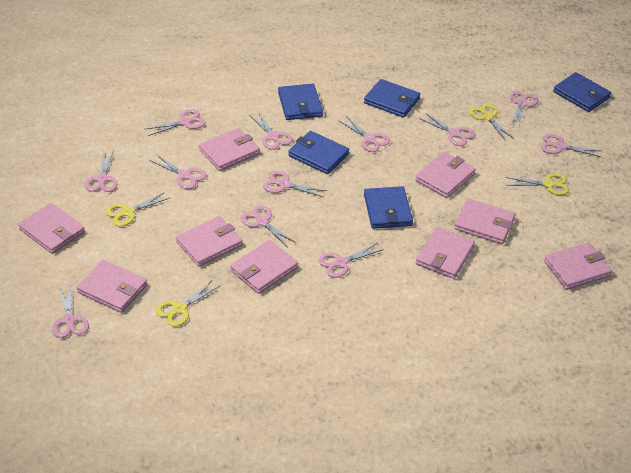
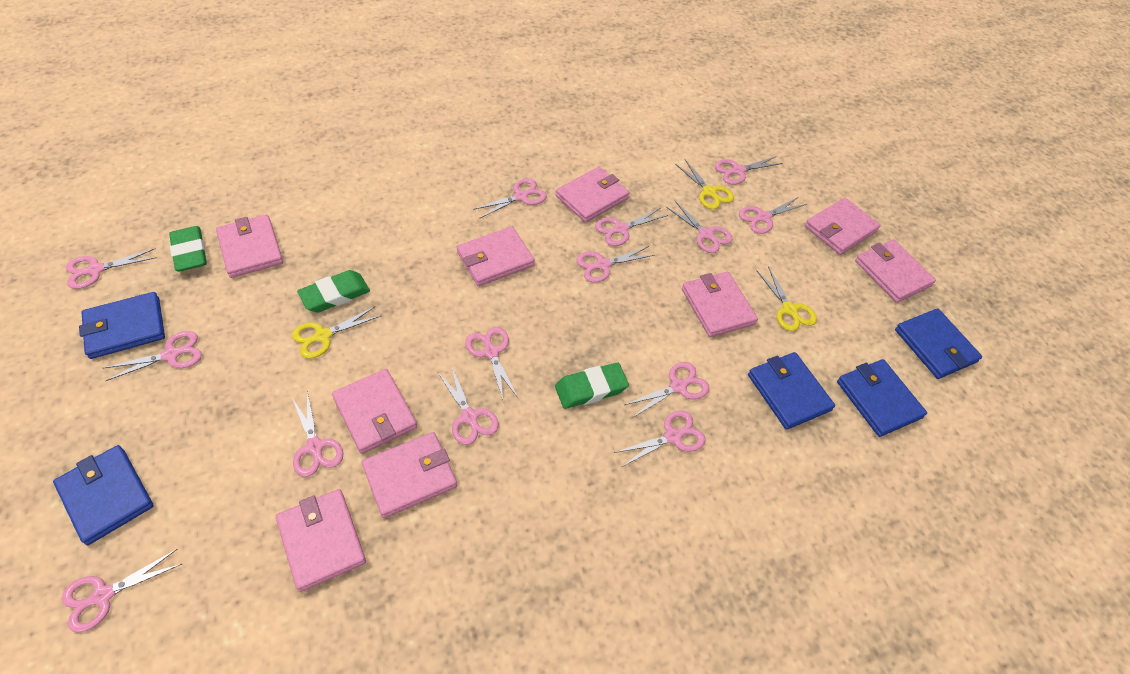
green eraser: none = 0 -> [169,226,207,272] [297,270,370,313] [555,363,629,409] = 3
pink scissors: [52,283,89,338] [85,150,117,192] [146,109,205,136] [149,154,206,189] [240,205,296,247] [250,111,292,150] [263,171,327,197] [318,243,384,278] [338,116,390,152] [419,113,476,146] [510,91,539,127] [541,134,601,157] = 12 -> [62,549,182,633] [66,248,157,289] [104,331,202,381] [292,391,344,477] [437,365,499,445] [465,327,518,400] [473,178,547,218] [576,246,655,283] [595,208,668,246] [614,410,706,467] [625,362,709,417] [666,201,733,253] [715,156,783,185] [739,197,807,234] = 14
yellow scissors: [106,192,169,227] [155,280,220,327] [469,103,514,141] [506,173,569,195] = 4 -> [292,307,381,359] [675,160,734,209] [756,266,817,331] = 3

